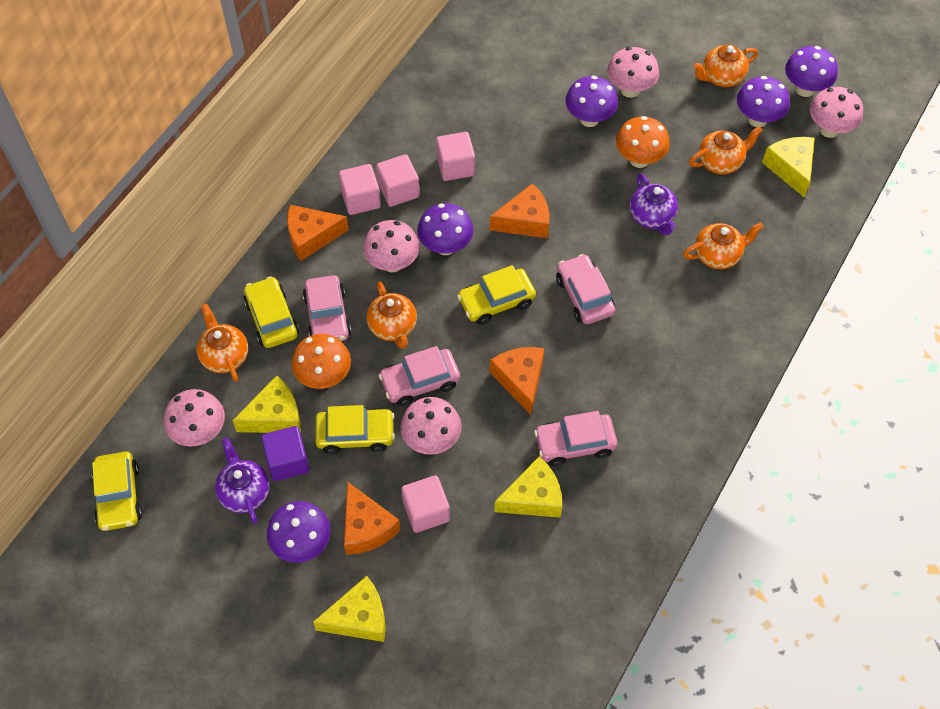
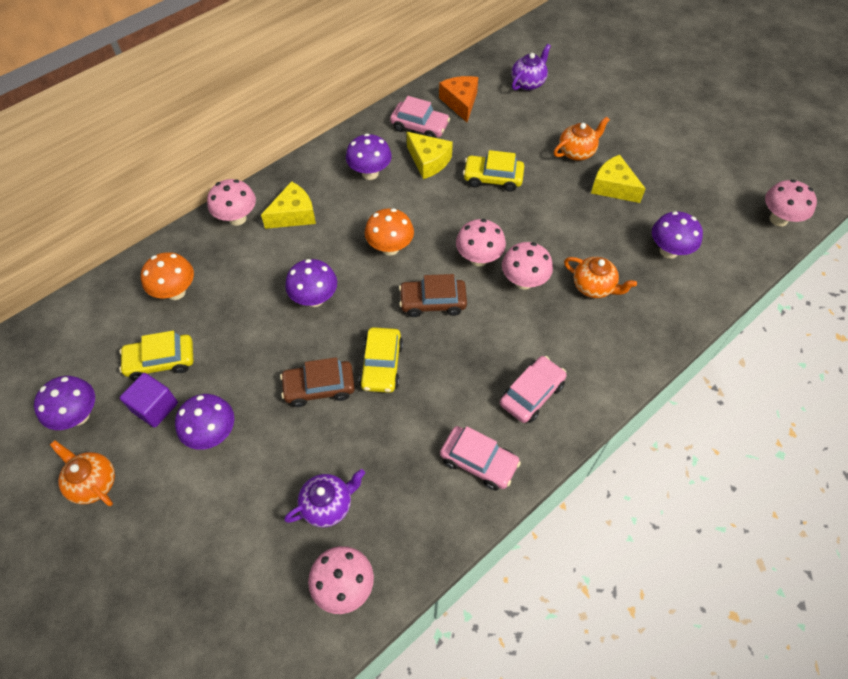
brown car: none = 0 -> [280,357,355,407] [399,274,467,317] = 2
orange cheese: [287,205,349,261] [344,481,400,555] [490,183,550,238] [490,347,544,415] = 4 -> [439,76,478,122] = 1
orange teapot: [197,303,248,382] [367,281,417,349] [683,222,763,269] [689,126,763,174] [693,45,758,87] = 5 -> [50,440,115,506] [554,116,610,161] [564,257,637,298] = 3
pink car: [303,275,351,341] [379,346,460,406] [534,411,618,466] [556,254,615,324] = 4 -> [390,96,450,138] [440,426,521,491] [500,356,567,423] = 3
pink cube: [339,164,381,215] [376,154,420,207] [401,475,450,533] [436,132,475,181] = 4 -> none = 0
yellow car: [92,451,142,531] [243,276,299,348] [315,405,395,454] [457,265,536,325] = 4 -> [119,331,193,381] [359,327,403,393] [463,150,524,192] = 3
yellow cheese: [232,375,301,433] [313,576,386,642] [494,456,562,518] [762,137,815,198] = 4 -> [261,181,316,229] [407,132,453,179] [591,155,646,203] = 3

